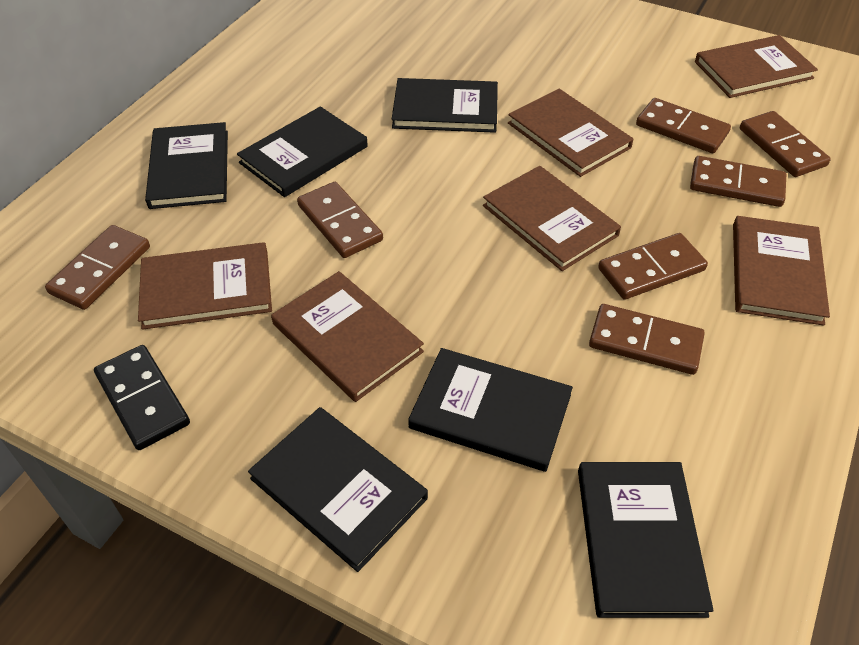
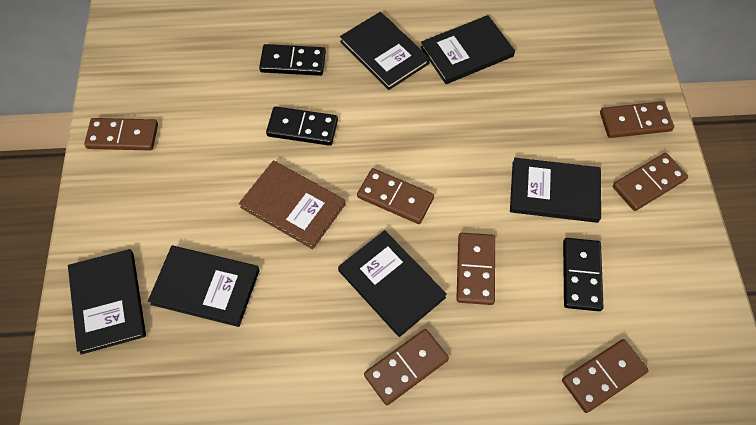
black domino: [94,345,190,450] = 1 -> [259,44,326,76] [266,106,338,146] [563,238,603,311] = 3
brown book: [138,242,272,330] [271,271,424,402] [483,166,621,271] [508,89,633,177] [695,35,818,98] [733,216,830,326] = 6 -> [239,161,346,249] = 1

